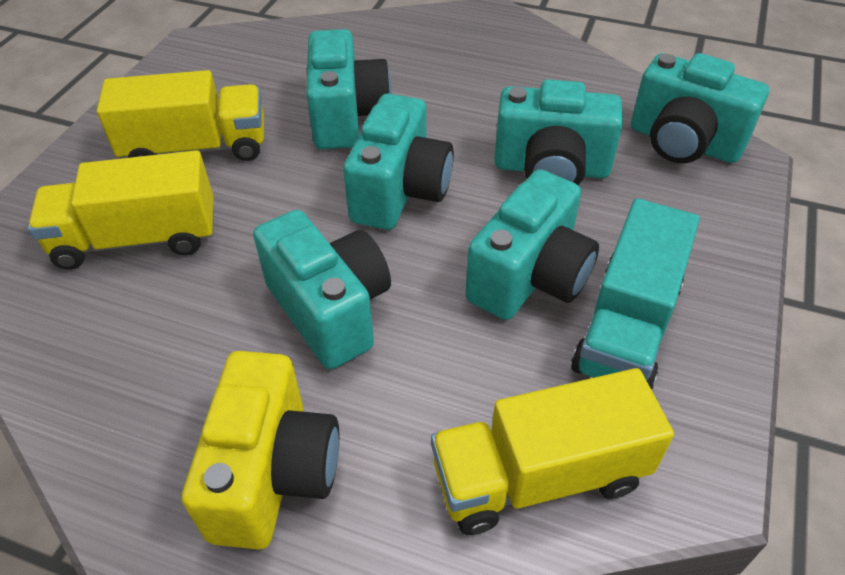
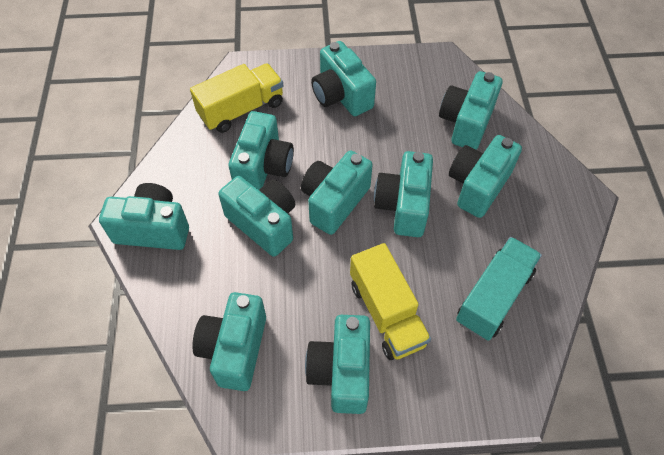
turquoise camera: [253,210,391,369] [306,29,392,149] [343,94,454,230] [466,169,599,320] [494,79,623,185] [631,53,769,163] = 6 -> [99,183,189,250] [192,292,266,391] [218,176,295,257] [229,111,294,190] [301,150,373,235] [305,315,370,414] [311,41,376,116] [374,151,433,237] [439,71,503,150] [449,135,522,218] = 10
yellow camera: [182,351,339,550] = 1 -> none = 0
yellow truck: [28,150,214,269] [97,70,264,161] [431,368,674,535] = 3 -> [190,63,283,133] [350,243,431,360] = 2

